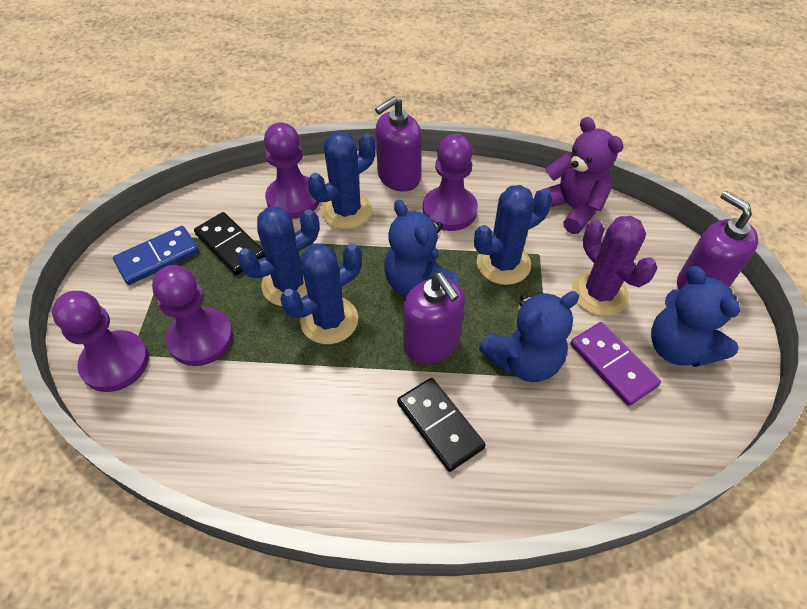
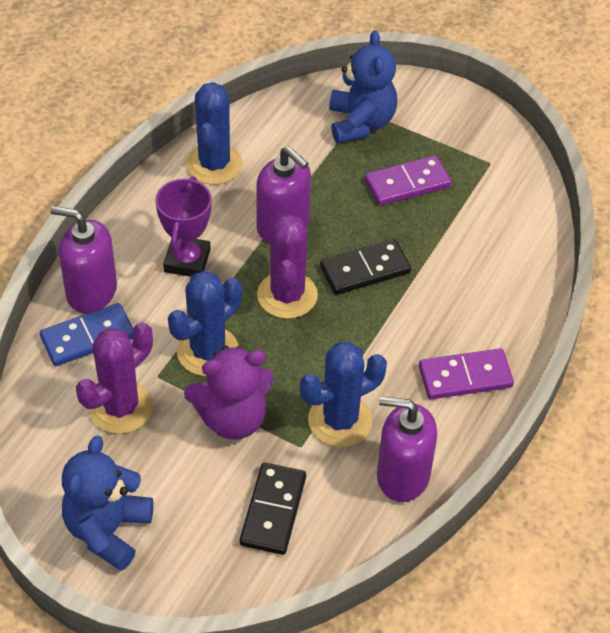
blue cactus: [237,206,319,306] [280,243,362,344] [308,131,375,229] [474,185,552,285] = 4 -> [168,271,242,376] [186,82,242,185] [300,342,387,447] = 3
blue teddy bear: [384,199,460,297] [479,291,579,382] [651,266,740,367] = 3 -> [62,435,153,571] [329,30,397,144] = 2
purple cactus: [572,216,657,316] = 1 -> [76,322,153,434] [257,214,318,319] = 2
purple domino: [570,322,661,406] = 1 -> [365,155,451,206] [419,348,514,399] = 2
purple pawn: [52,291,149,392] [152,265,233,366] [264,122,320,219] [423,134,478,231] = 4 -> none = 0
purple trophy: none = 0 -> [155,176,212,277] = 1

